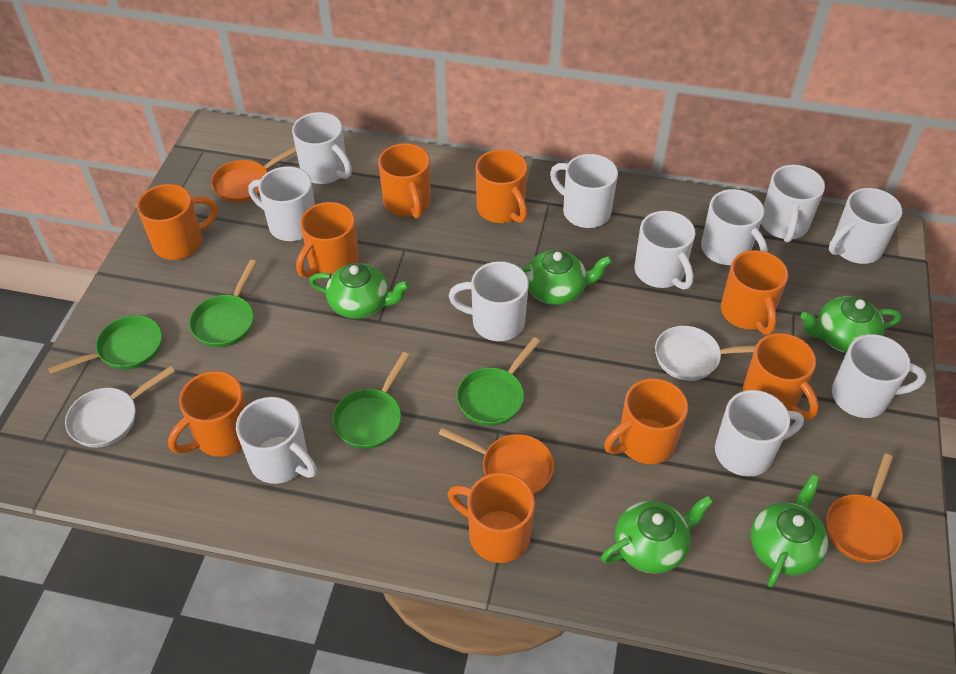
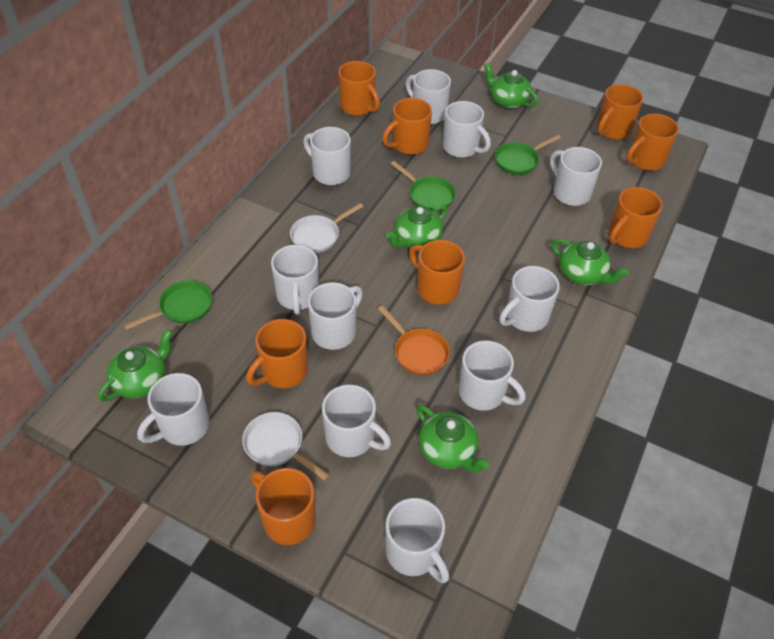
green pan: [48,315,162,375] [189,260,257,348] [332,352,410,449] [457,337,540,426] = 4 -> [124,280,212,330] [391,161,456,211] [495,134,561,175] = 3
orange mug: [137,184,218,260] [168,371,247,457] [296,202,359,278] [378,143,431,219] [447,472,535,563] [476,149,528,223] [604,378,688,464] [721,250,788,335] [742,333,819,419] = 9 -> [246,319,308,388] [251,468,316,545] [338,61,380,116] [382,98,432,155] [409,240,465,304] [597,84,643,140] [609,187,663,248] [626,114,679,171] = 8
orange pan: [211,146,296,203] [439,427,554,495] [826,454,903,563] = 3 -> [378,305,450,375] = 1

